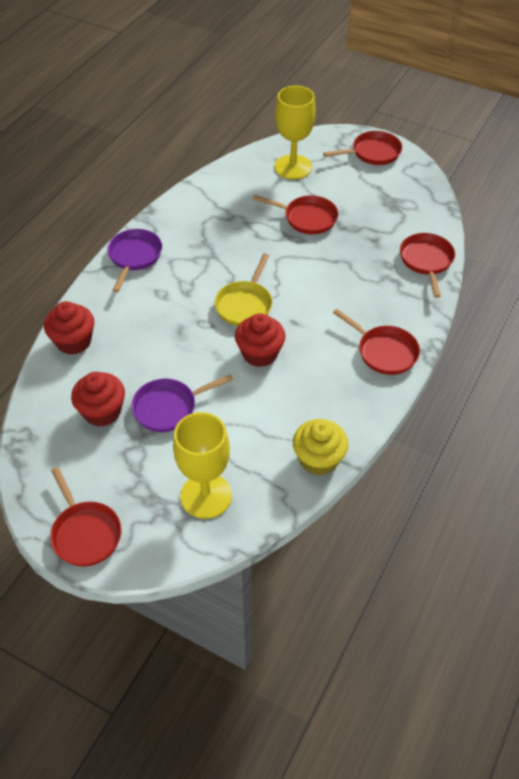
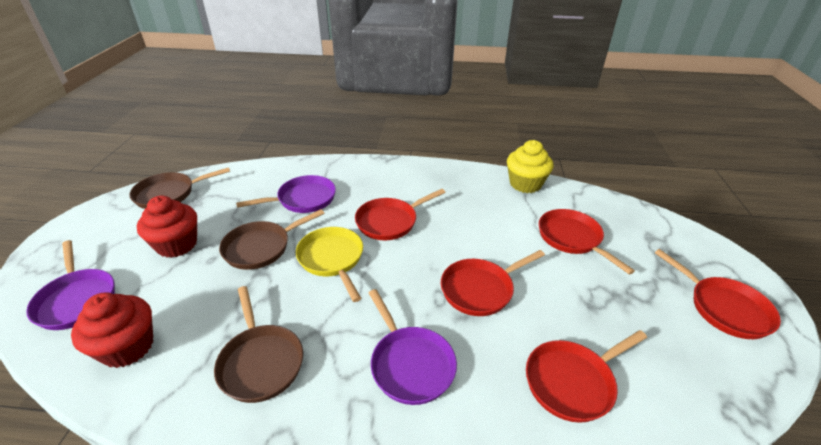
brown pan: none = 0 -> [129,167,230,209] [214,286,303,403] [219,209,325,270] = 3
purple pan: [107,229,162,292] [131,375,233,432] = 2 -> [26,240,115,330] [236,175,336,213] [369,289,457,405] = 3
red cupcake: [44,301,94,355] [71,372,125,427] [235,313,285,367] = 3 -> [71,292,153,368] [137,195,197,258] = 2
yellow goblet: [173,412,232,519] [274,86,316,180] = 2 -> none = 0

